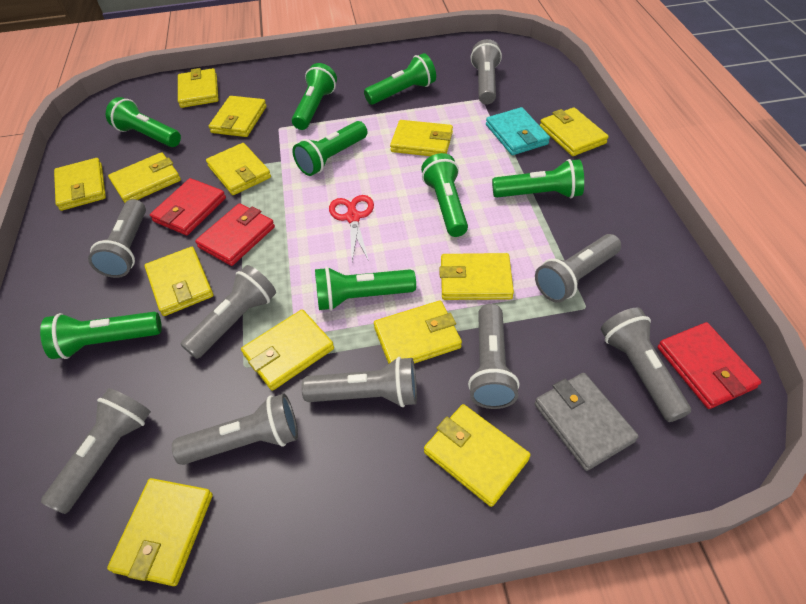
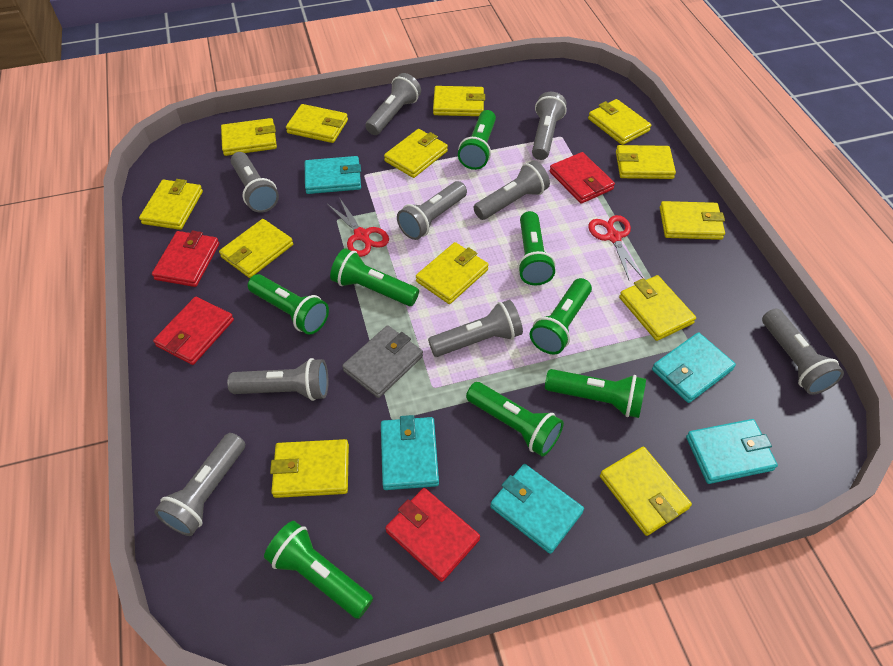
red scissors: [329,195,374,261] = 1 -> [327,197,389,257] [588,215,643,280] = 2
red wallet: [150,178,226,235] [195,203,275,266] [657,322,761,409] = 3 -> [152,231,219,287] [153,297,234,365] [385,488,480,582] [549,152,615,204] = 4
turquoise wallet: [486,107,550,155] = 1 -> [305,156,361,194] [381,415,439,490] [490,464,584,554] [652,332,736,403] [686,419,778,484] = 5

